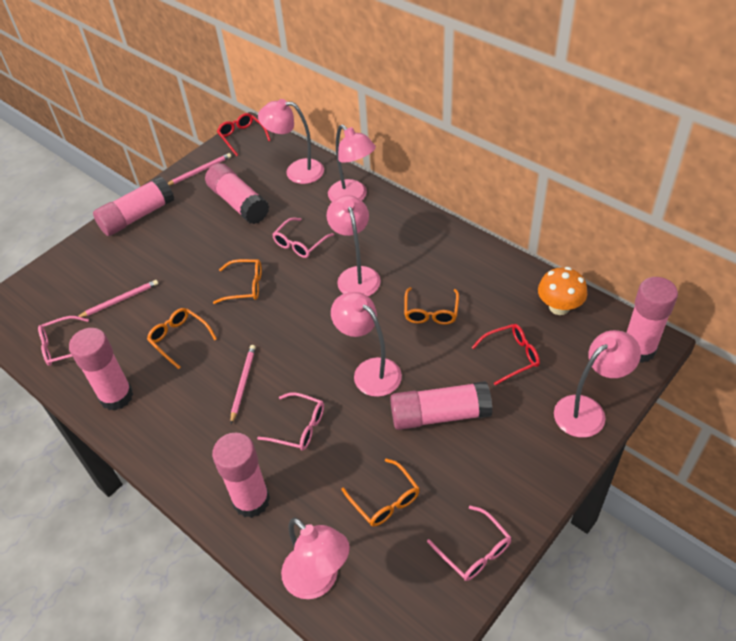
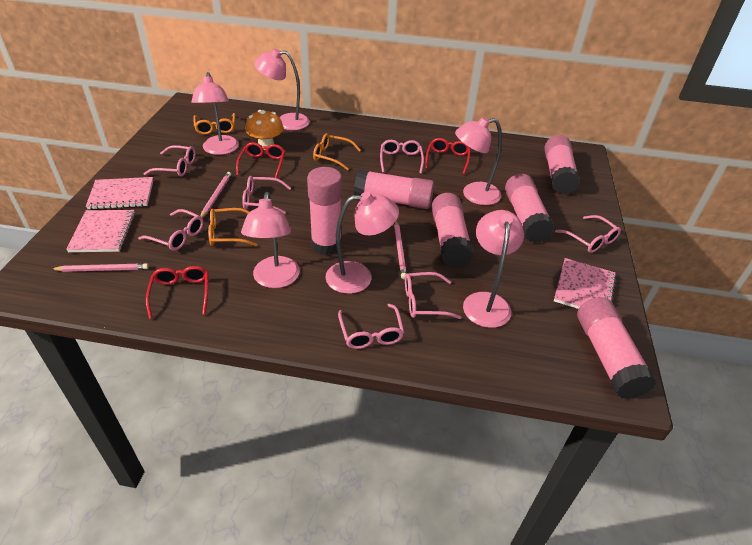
orange glasses: [147,308,217,369] [213,259,262,304] [341,459,420,527] [404,287,459,325] = 4 -> [193,113,235,135] [208,208,257,246] [313,133,361,170] = 3
pink glasses: [38,316,89,366] [257,392,324,450] [272,218,334,258] [427,506,512,581] = 4 -> [138,209,204,251] [143,145,196,176] [242,176,291,214] [338,304,404,349] [380,140,424,174] [405,272,462,319] [555,215,621,253] = 7
pink notebook: none = 0 -> [66,210,135,252] [86,177,154,210] [554,258,616,309] = 3
red glasses: [217,113,271,156] [472,324,540,385] = 2 -> [146,266,208,319] [236,142,285,178] [426,138,471,175] = 3

